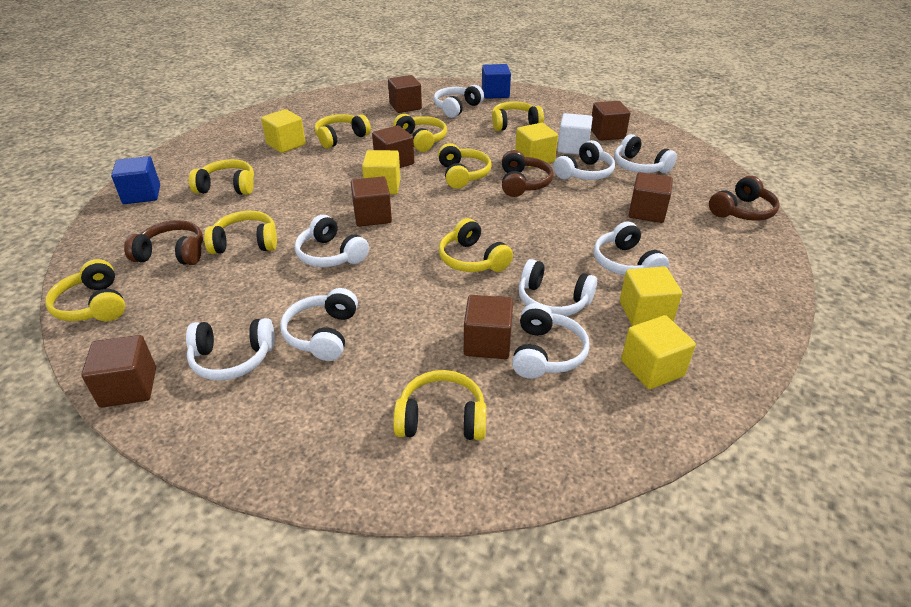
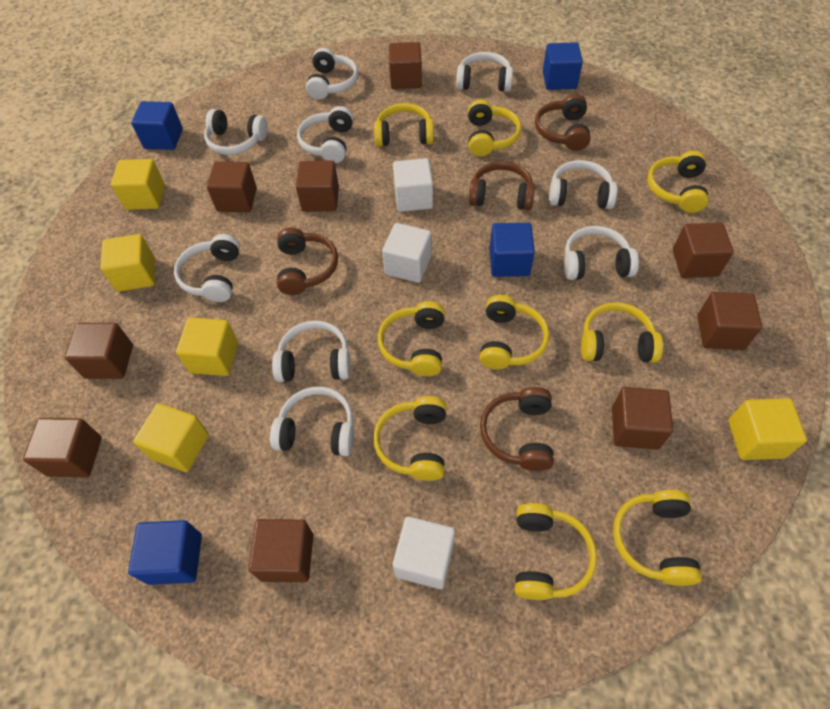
blue cube: [111,156,160,204] [482,64,511,99] = 2 -> [128,520,202,585] [131,101,183,150] [490,223,535,277] [543,42,583,90] = 4
brown cube: [81,335,156,408] [351,176,392,227] [372,125,414,168] [388,75,422,113] [464,295,513,359] [591,101,630,141] [629,172,673,223] = 7 -> [23,418,102,477] [65,323,133,379] [207,161,257,212] [248,519,313,582] [296,161,339,212] [389,42,422,89] [612,387,673,450] [673,223,734,278] [697,292,762,350] = 9
brown headphones: [124,220,203,265] [502,150,553,197] [709,176,780,221] = 3 -> [277,228,338,295] [469,161,535,211] [480,387,554,471] [535,94,591,151] = 4
white cube: [557,113,593,155] = 1 -> [382,223,431,283] [393,158,433,212] [393,517,455,589] = 3

